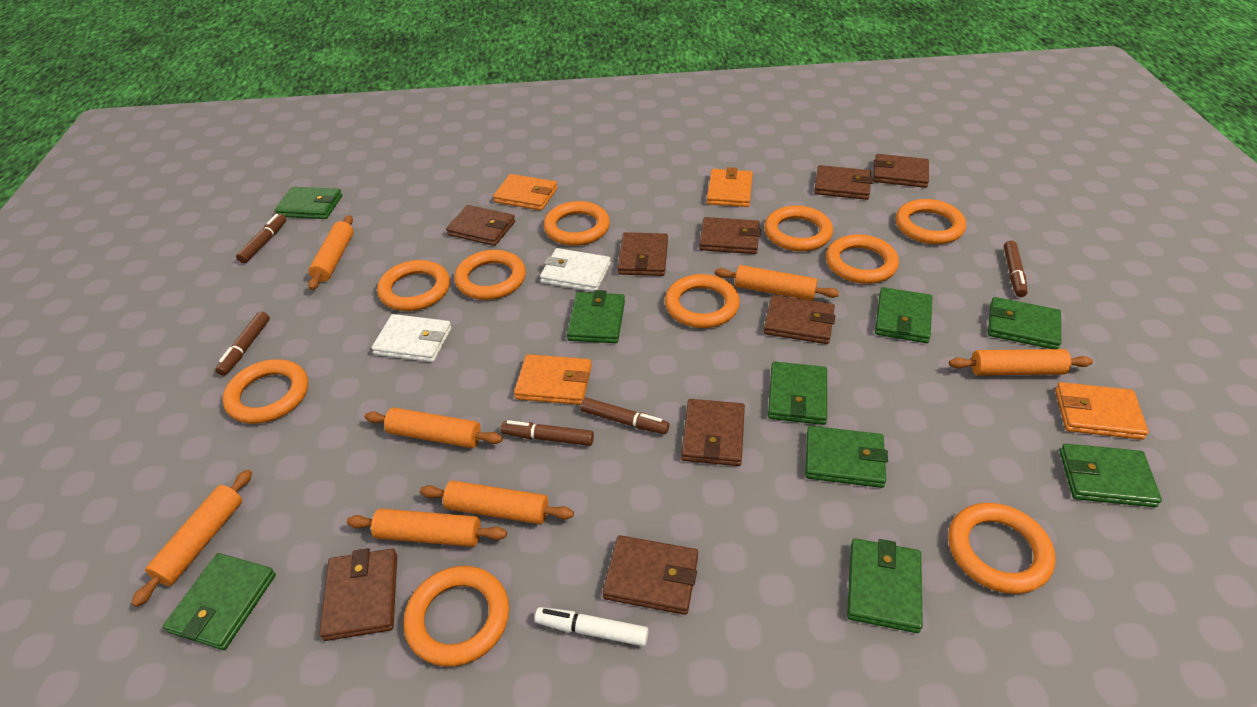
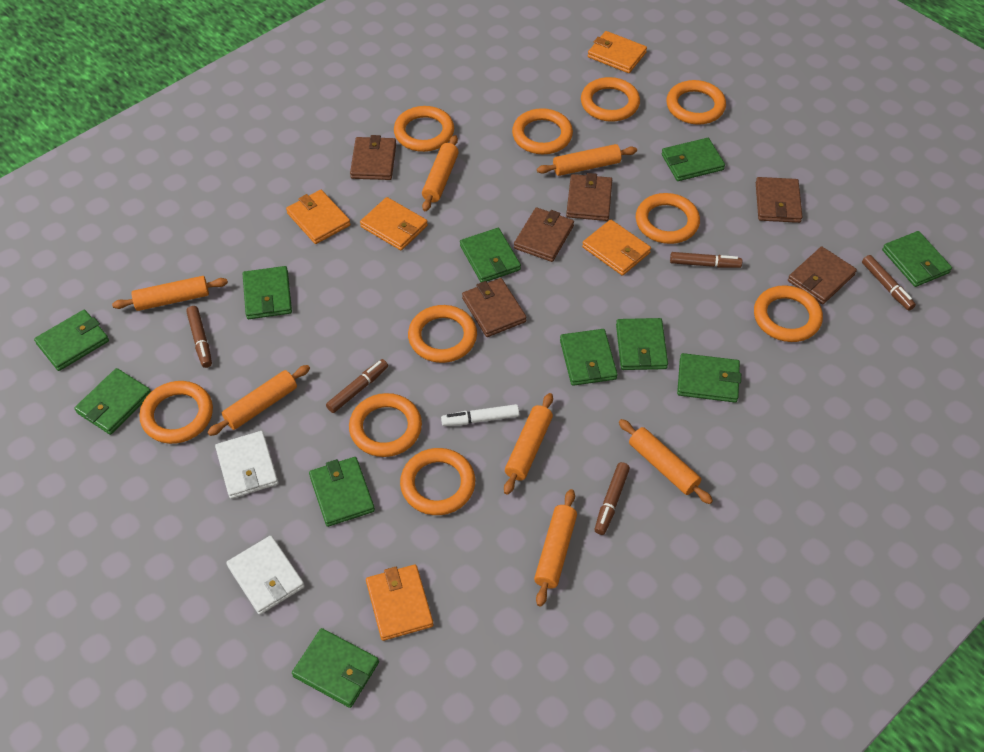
brown wallet: [319,548,397,641] [446,205,515,246] [602,535,698,615] [618,232,668,276] [681,399,745,466] [699,217,761,254] [764,295,835,344] [814,165,873,200] [873,154,929,188] = 9 -> [350,135,396,180] [462,278,527,337] [514,207,574,262] [566,173,612,221] [756,177,802,223] [788,246,857,304] = 6
green wallet: [163,553,276,650] [275,187,342,219] [567,290,625,343] [768,362,827,425] [805,426,888,488] [847,538,923,633] [875,287,932,343] [988,297,1061,349] [1060,444,1162,507] = 9 -> [34,310,109,371] [74,368,151,435] [243,266,292,319] [292,628,379,708] [309,457,375,527] [460,228,521,282] [560,329,617,386] [616,318,668,370] [661,138,725,181] [677,353,741,402] [882,231,952,287] = 11
orange wallet: [493,174,558,210] [514,354,592,405] [707,167,753,207] [1055,382,1149,440] = 4 -> [286,190,351,244] [360,197,428,250] [366,564,433,641] [582,219,651,276] [588,31,647,73] = 5

